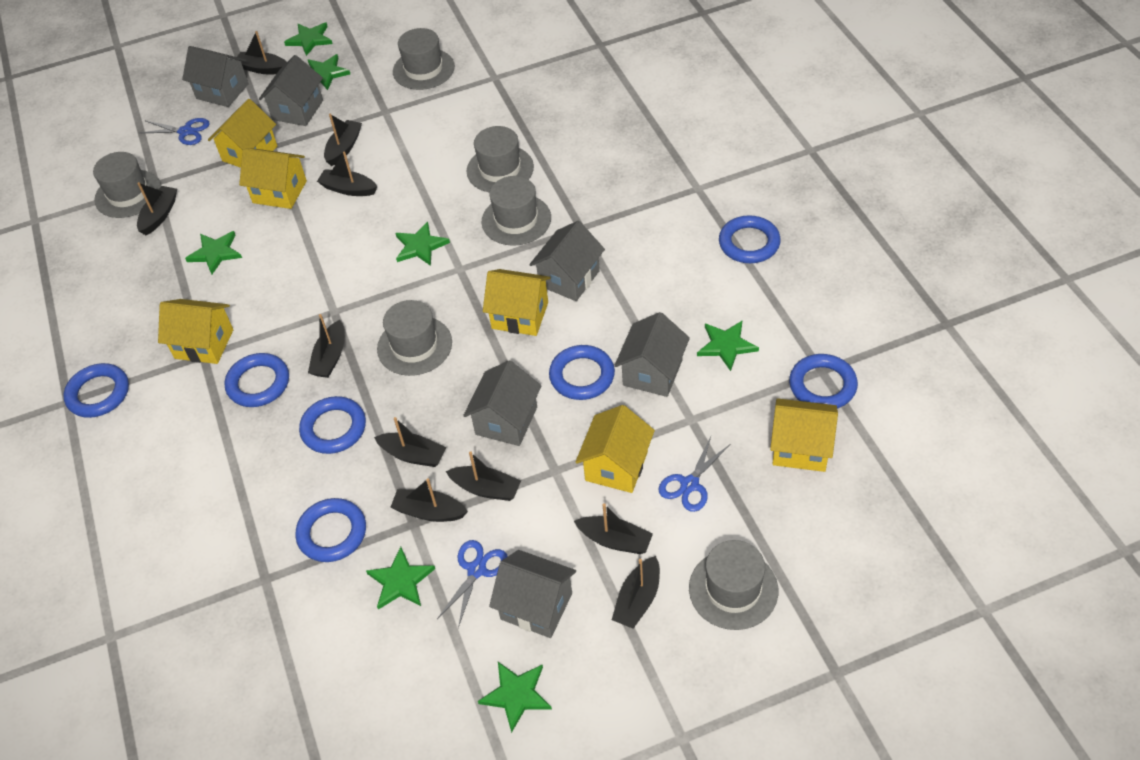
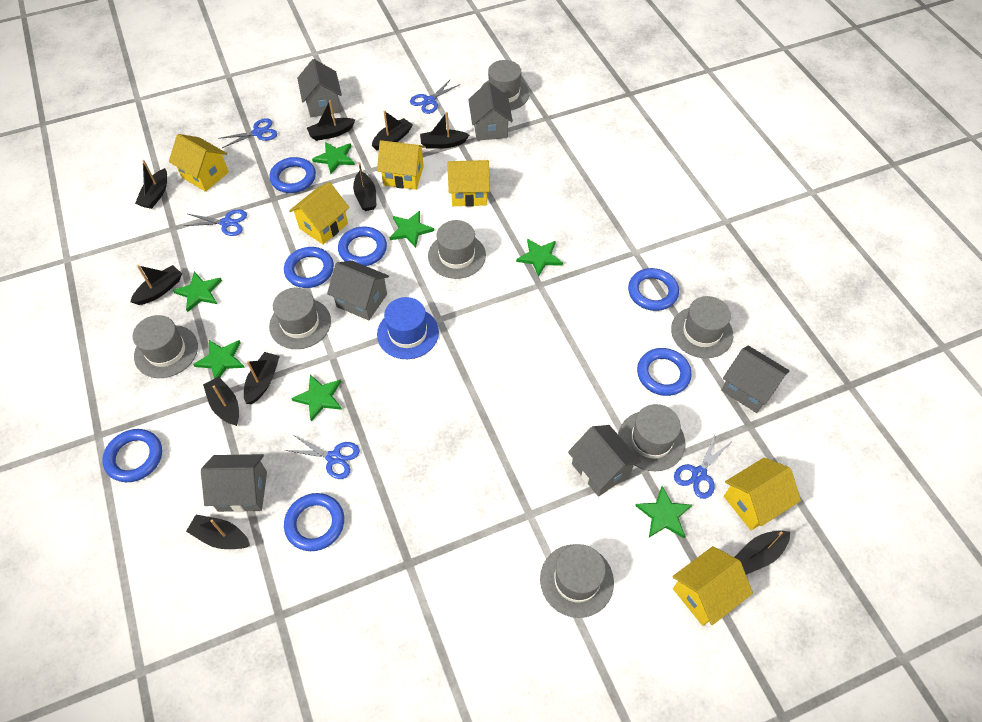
blue hat: none = 0 -> [377,297,439,359] = 1
blue scissors: [139,118,210,145] [437,540,508,628] [658,437,729,512] = 3 -> [184,209,247,236] [218,118,277,148] [285,434,360,479] [410,79,460,114] [674,435,731,499] = 5
grey hat: [93,152,161,218] [377,300,452,376] [393,28,455,90] [466,126,534,192] [482,176,551,246] [689,540,778,630] = 6 -> [133,315,198,378] [269,288,331,349] [428,220,486,279] [482,60,529,110] [540,544,614,618] [618,404,685,471] [671,296,733,358] = 7

